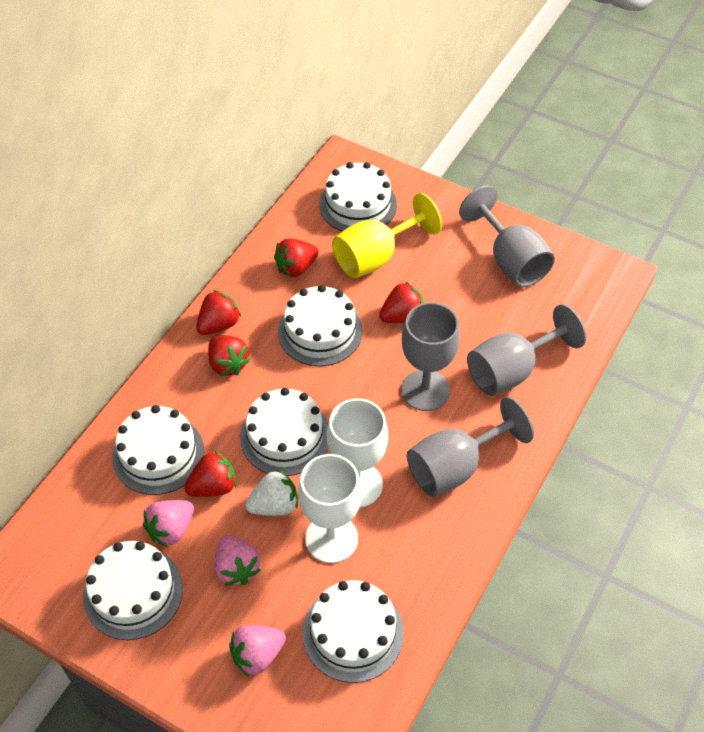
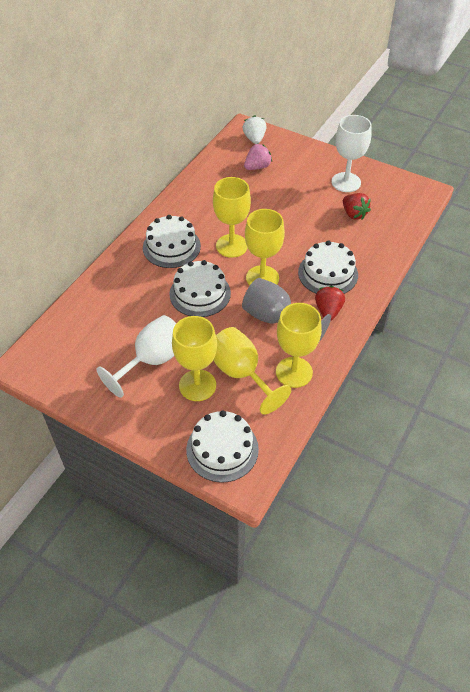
grey goblet: [401,302,460,411] [407,397,534,497] [459,186,555,287] [467,304,586,396] = 4 -> [242,278,331,342] = 1
pink strawberry: [143,500,194,547] [214,535,261,586] [229,625,286,677] = 3 -> [244,144,272,170] = 1
red strawberry: [184,450,237,497] [196,290,241,335] [208,335,250,376] [274,238,319,277] [379,281,424,323] = 5 -> [315,286,345,320] [343,193,371,220] = 2
white cake: [83,541,183,640] [112,405,204,495] [240,388,328,476] [278,285,363,366] [302,580,404,683] [319,162,397,231] = 6 -> [143,215,201,268] [169,260,231,317] [186,411,259,483] [298,241,358,294] = 4
yellow goblet: [332,193,442,278] = 1 -> [172,316,217,401] [213,177,251,258] [213,327,291,415] [245,209,285,286] [276,303,322,388] = 5

